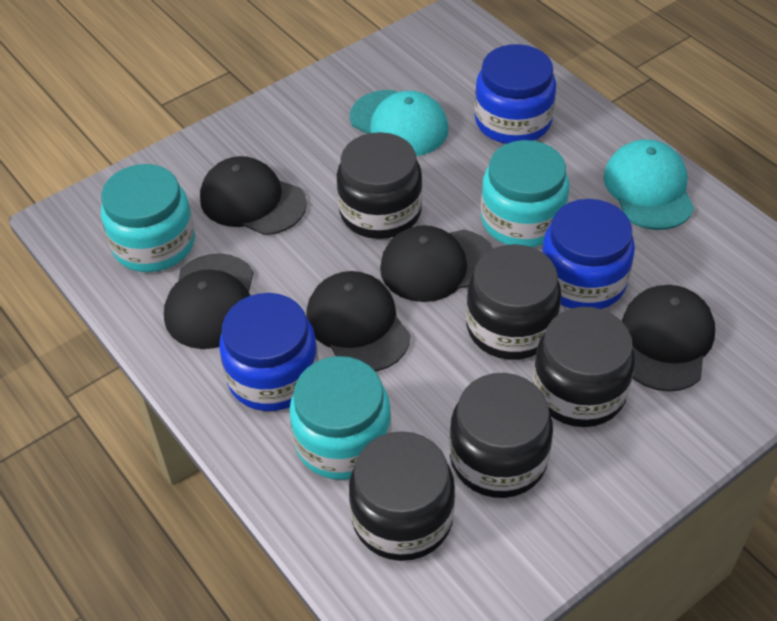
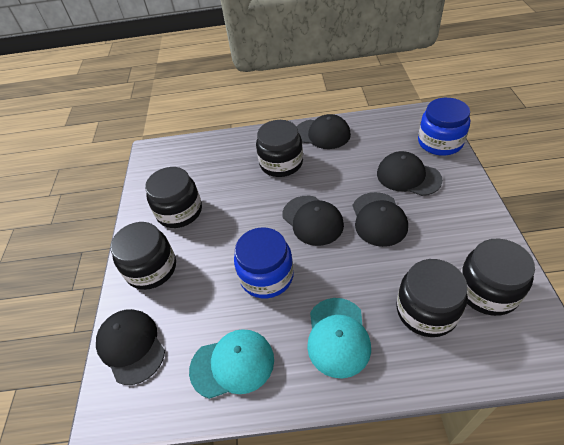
blue jar: [219,293,318,411] [475,44,556,144] [542,199,635,309] = 3 -> [234,227,294,298] [418,98,470,156] = 2
turquoise jar: [101,164,195,272] [289,356,392,480] [481,140,569,247] = 3 -> none = 0

